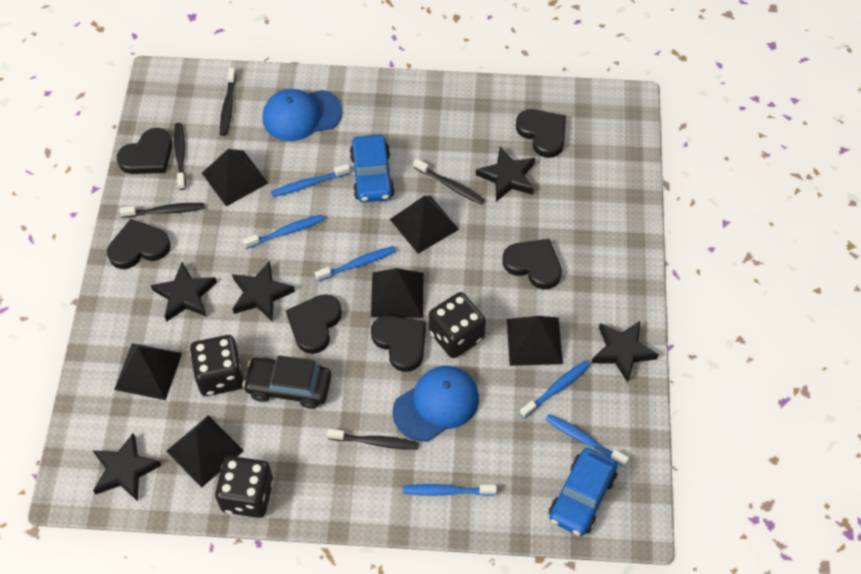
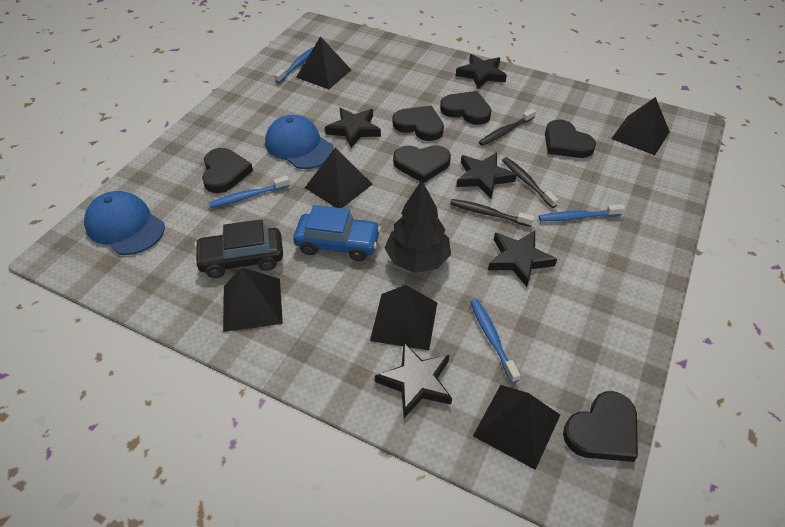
black dice: [190,335,244,396] [215,456,273,518] [429,292,486,358] = 3 -> none = 0
black toothbrush: [120,203,205,218] [174,123,186,190] [220,68,236,136] [327,429,419,450] [413,159,485,205] = 5 -> [450,199,534,227] [479,109,536,146] [502,157,559,208] = 3
black tree: none = 0 -> [385,180,451,273] = 1
blue car: [350,134,395,203] [549,448,618,536] = 2 -> [293,205,381,261] = 1
blue toothbrush: [243,215,324,249] [271,164,350,197] [315,246,396,281] [403,484,497,496] [520,361,590,418] [545,414,629,466] = 6 -> [209,176,290,208] [275,48,313,83] [470,299,520,383] [539,204,625,221] = 4

